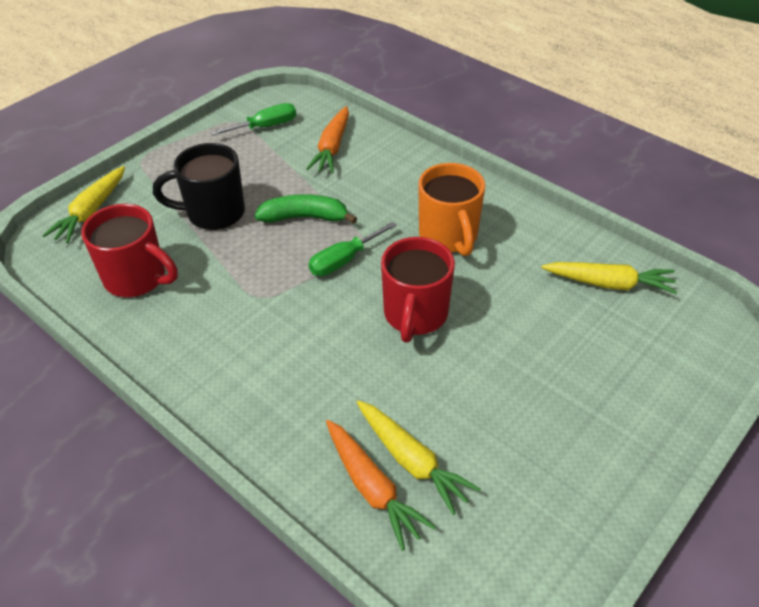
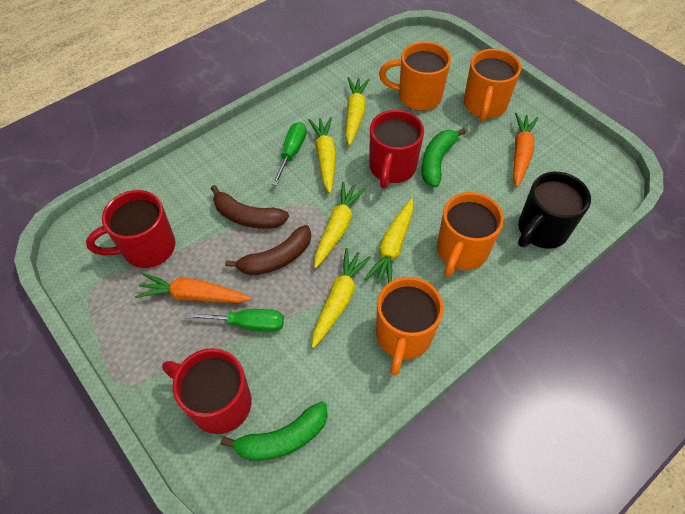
brown banana: none = 0 -> [211,185,289,229] [225,225,311,276] = 2
green banana: [255,194,357,224] = 1 -> [221,401,328,461] [422,128,466,188] = 2
orange mug: [419,163,485,256] = 1 -> [376,277,444,376] [379,41,451,111] [437,192,504,277] [464,49,521,121] = 4
red mug: [81,204,178,298] [381,237,455,343] = 2 -> [86,190,175,268] [162,348,251,434] [369,110,424,188] = 3
yellow carrot: [42,166,125,243] [356,400,481,515] [541,262,677,294] = 3 -> [309,117,336,193] [312,248,371,348] [314,182,366,268] [346,77,370,146] [365,198,414,284] = 5

